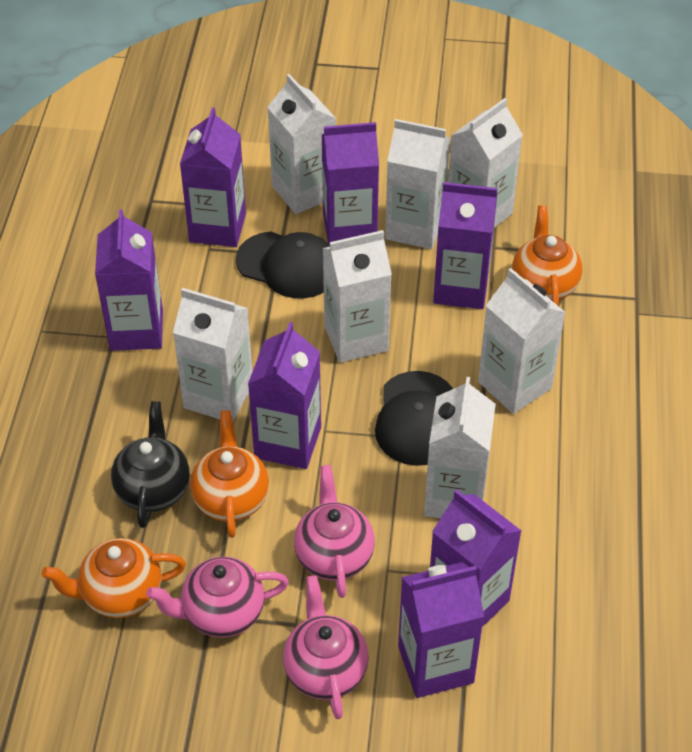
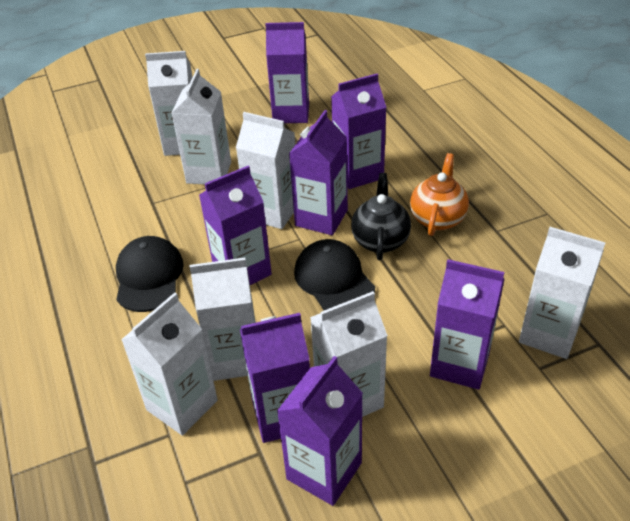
orange teapot: [42,538,186,618] [190,410,269,538] [512,205,582,305] = 3 -> [410,153,469,236] = 1
pink teapot: [146,556,289,638] [283,575,369,719] [294,465,375,598] = 3 -> none = 0

